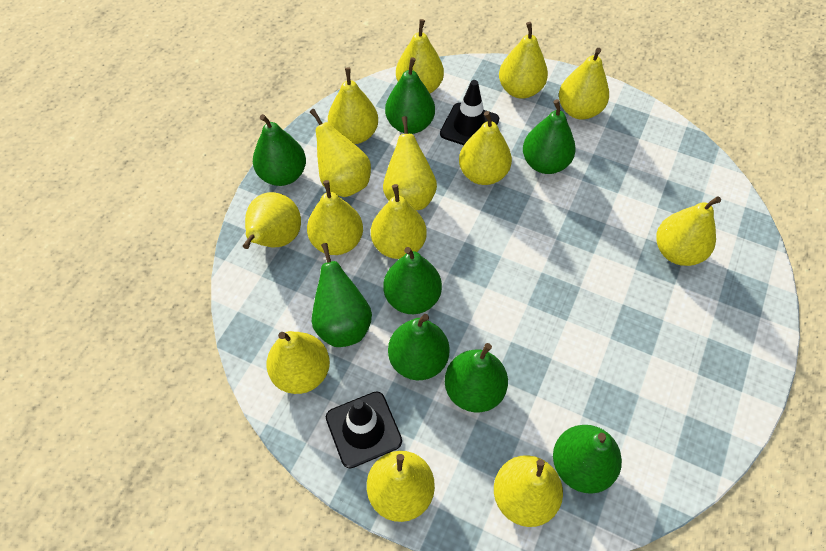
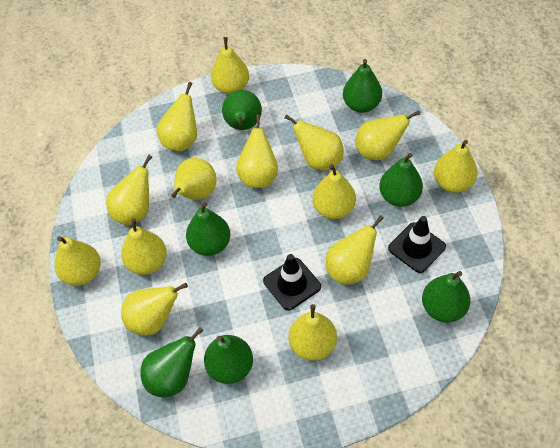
green pear: [253,114,306,186] [312,243,372,347] [383,247,442,314] [385,57,435,134] [388,314,450,380] [445,343,508,412] [523,99,576,174] [553,425,622,494] = 8 -> [141,327,203,397] [186,202,230,256] [204,335,253,384] [222,90,262,130] [343,59,382,113] [379,153,423,207] [422,271,471,323] = 7

